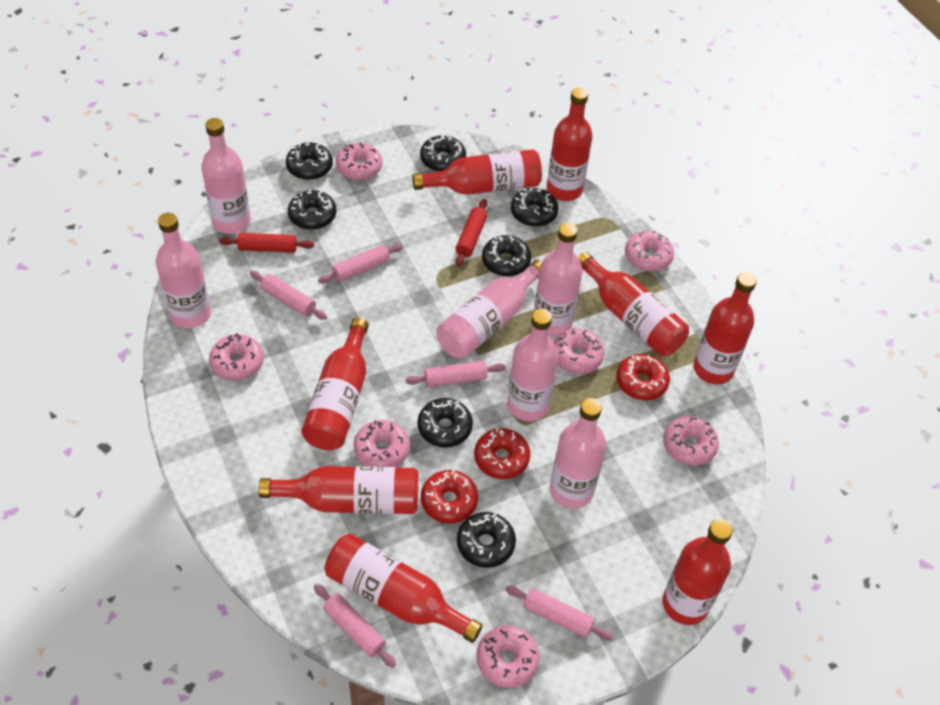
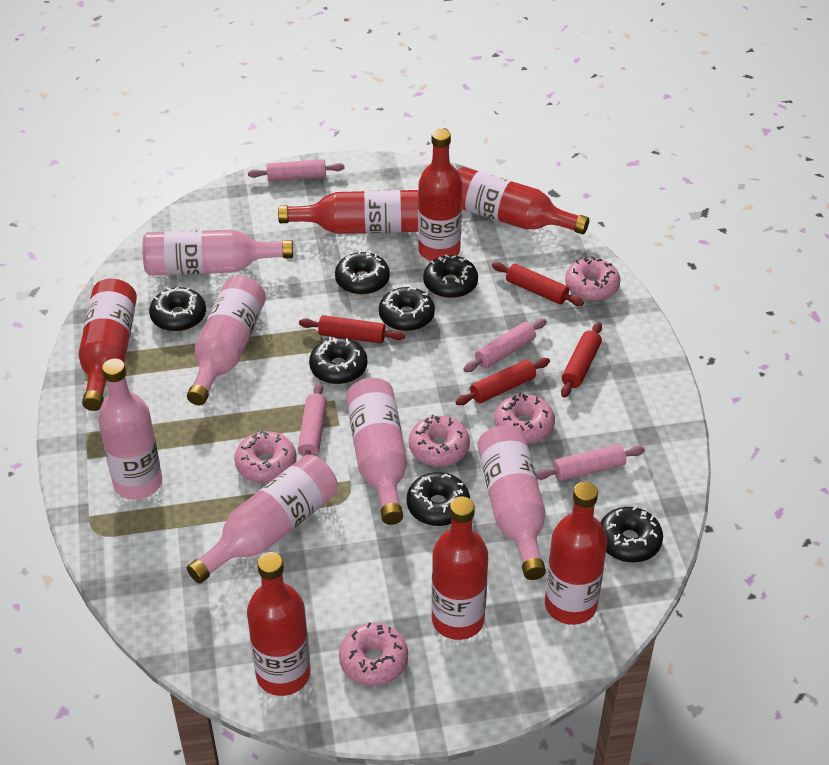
pink donut: [209,333,264,381] [336,142,382,180] [354,420,410,467] [477,626,540,688] [554,328,604,374] [625,230,674,272] [663,416,719,466] = 7 -> [234,430,297,483] [339,622,408,686] [409,415,470,466] [495,393,555,444] [565,256,620,301] = 5
pink rolling pin: [250,271,327,320] [314,584,396,668] [318,244,403,284] [406,361,506,388] [505,586,613,641] = 5 -> [248,159,345,181] [298,382,327,456] [463,319,547,372] [536,444,645,481] = 4
red bottle: [259,466,418,514] [301,318,369,450] [325,534,483,643] [412,149,542,195] [547,88,593,201] [578,252,689,356] [663,519,733,625] [694,272,757,384] = 8 -> [79,279,137,411] [247,552,311,696] [278,190,419,234] [418,129,462,261] [431,496,488,640] [457,167,589,234] [545,482,607,625] = 7
red donut: [421,470,479,523] [474,428,530,479] [617,354,670,400] = 3 -> none = 0
red rolling pin: [220,233,314,253] [456,199,487,266] = 2 -> [299,315,405,343] [455,358,550,405] [492,262,584,306] [561,322,602,397] = 4

